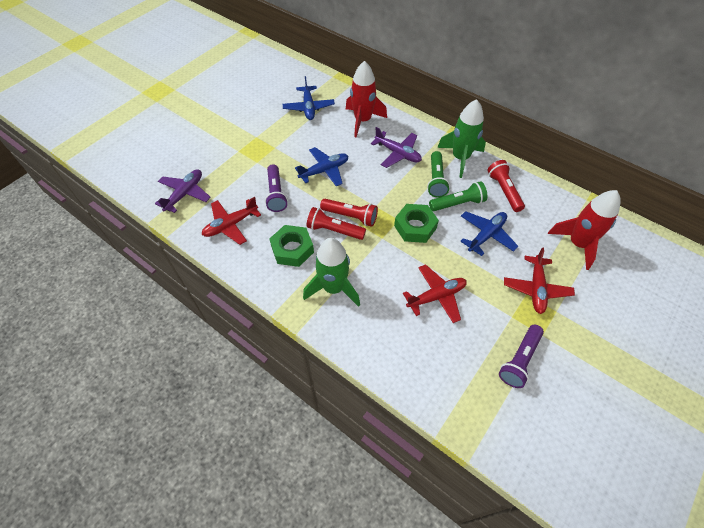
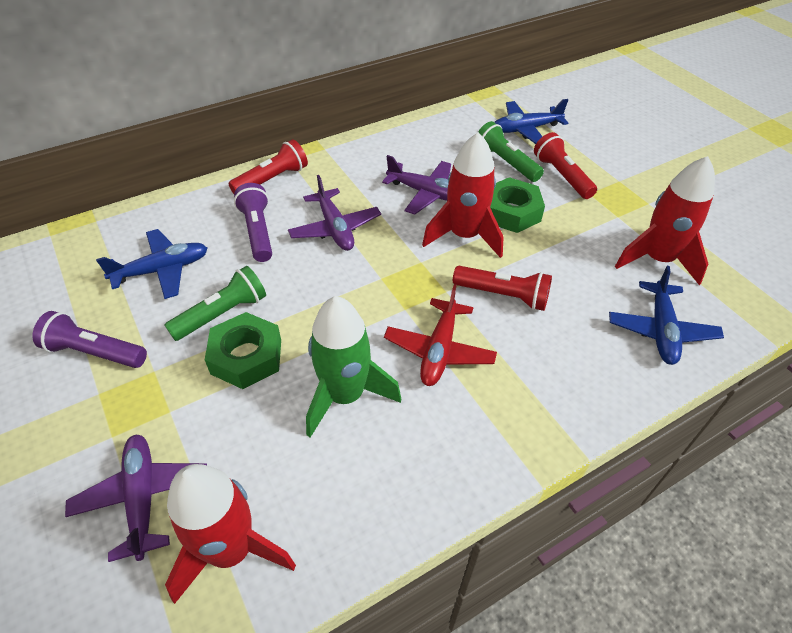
green rocket: [303,238,360,307] [437,99,486,178] = 2 -> [306,296,401,438] = 1
purple plane: [155,169,211,213] [371,127,422,168] = 2 -> [65,435,207,562] [288,175,381,251] [382,155,451,215] = 3
red plane: [202,197,261,245] [403,264,467,323] [504,247,575,314] = 3 -> [384,284,497,386] = 1
red rocket: [346,61,387,138] [548,190,621,270] = 2 -> [165,464,296,604] [422,132,504,258] [615,156,715,285] = 3

